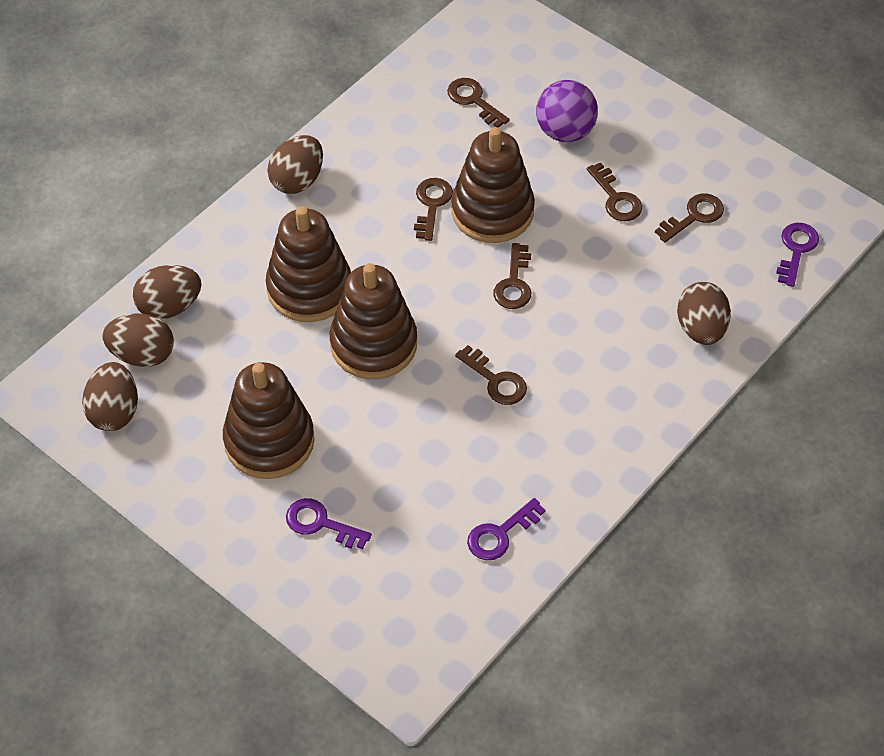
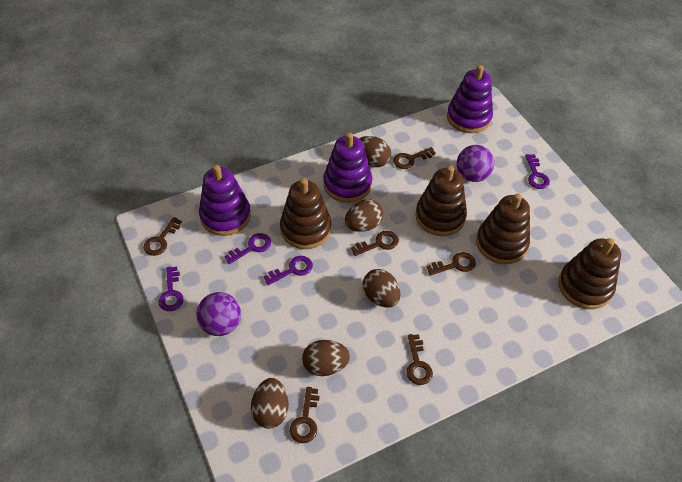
purple ball: [536,80,598,142] = 1 -> [197,292,241,336] [457,145,494,182] = 2
purple key: [286,498,372,549] [467,498,545,560] [776,223,819,287] = 3 -> [159,266,183,311] [224,233,271,264] [264,256,313,285] [525,154,550,189] = 4
purple stacking toy: none = 0 -> [199,165,251,236] [323,132,372,203] [447,65,493,133] = 3

